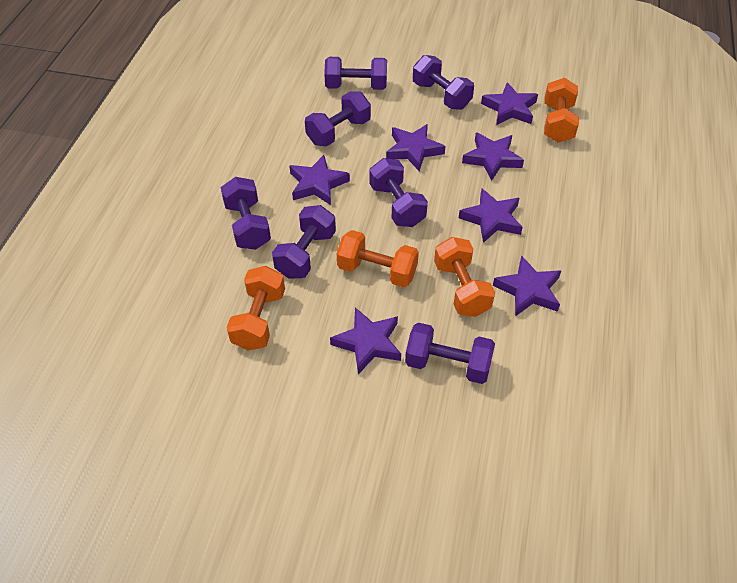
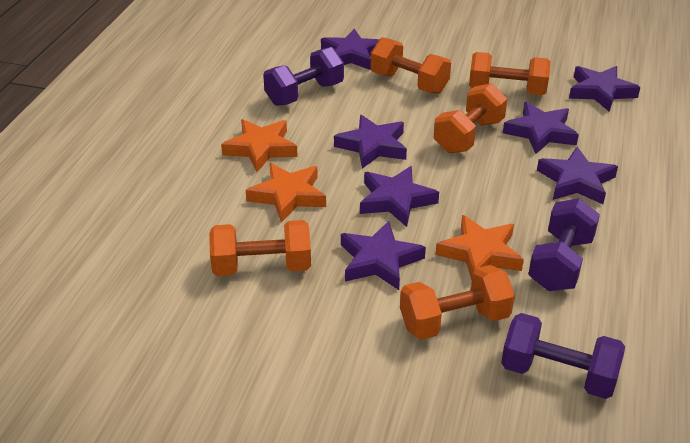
orange dumbbell: [226,266,285,350] [337,230,419,287] [434,237,495,317] [544,78,579,143] = 4 -> [209,220,311,276] [371,37,451,94] [400,265,515,340] [434,83,507,154] [469,52,551,95] = 5
orange star: none = 0 -> [221,119,298,172] [246,163,326,223] [436,215,524,280] = 3
purple dumbbell: [221,177,271,250] [272,205,336,279] [305,92,371,146] [324,57,387,90] [369,158,428,227] [405,323,495,384] [413,55,474,110] = 7 -> [263,47,344,106] [501,313,625,399] [528,198,600,291] = 3

